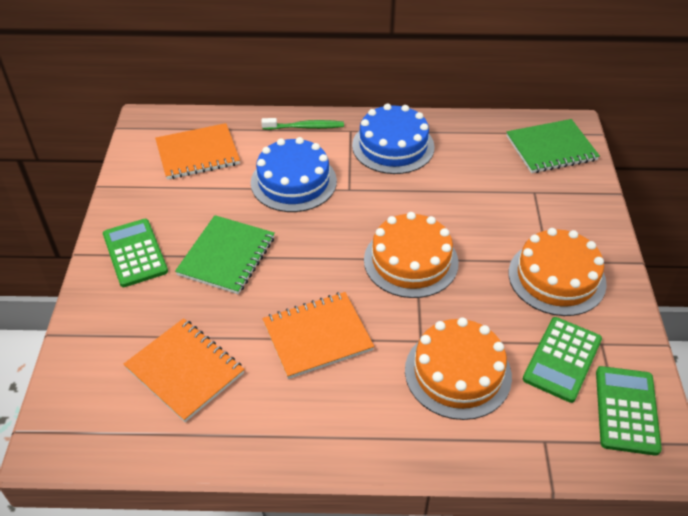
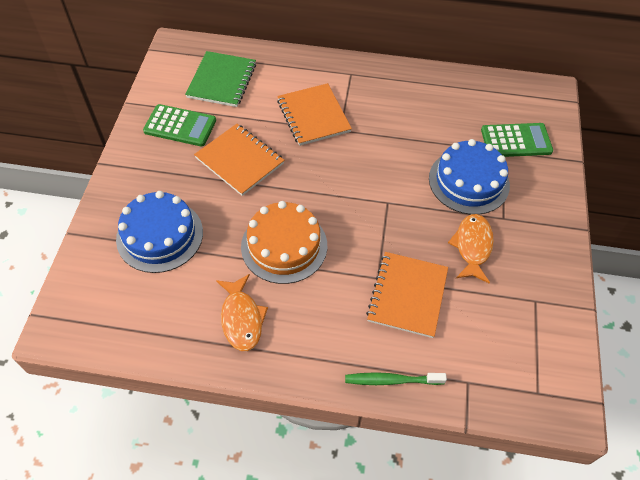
green calculator: [103,219,168,287] [523,317,602,403] [596,366,662,456] = 3 -> [143,104,216,147] [481,123,553,157] = 2
green notebook: [175,215,275,294] [506,119,600,173] = 2 -> [185,51,256,107] = 1
orange cake: [364,212,459,298] [405,317,512,420] [509,228,607,316] = 3 -> [241,201,327,284] = 1
orange fish: none = 0 -> [216,274,268,351] [448,214,494,284] = 2

